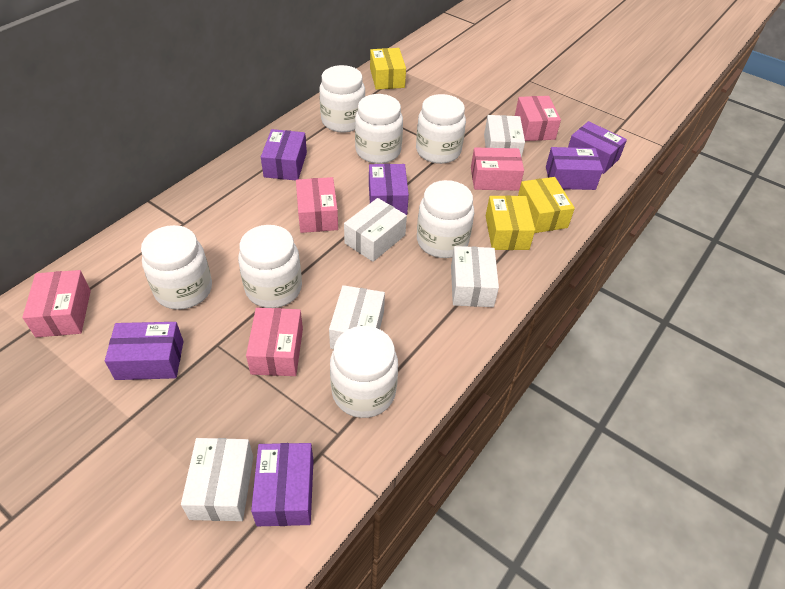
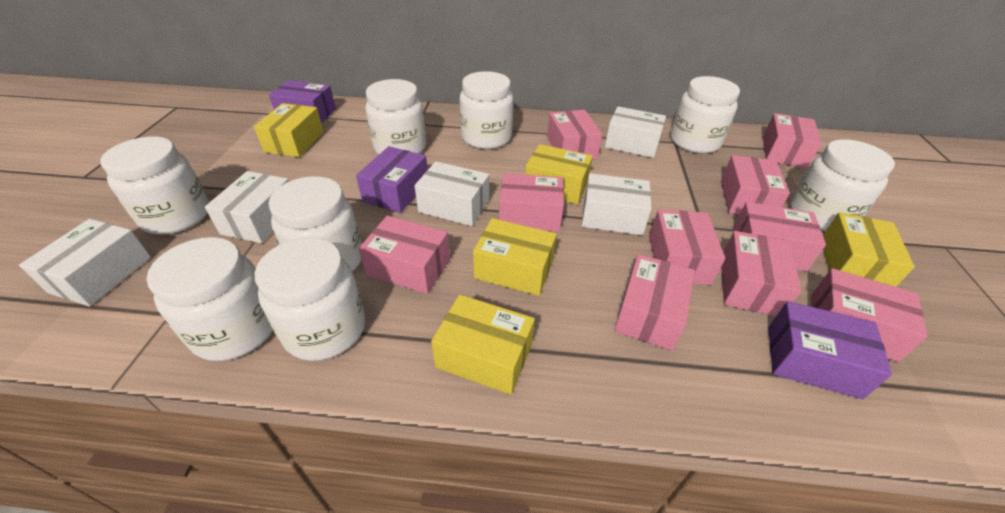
pink box: [22,270,91,337] [246,308,303,376] [296,177,338,233] [471,148,524,191] [515,96,561,141] = 5 -> [359,216,450,294] [499,173,564,232] [547,110,602,160] [614,254,695,351] [649,210,725,285] [721,155,790,215] [721,231,801,316] [733,202,826,271] [763,113,822,168] [811,268,928,362] = 10
purple box: [105,322,184,380] [251,443,314,526] [261,129,307,181] [369,164,409,215] [546,147,603,190] [568,121,627,174] = 6 -> [269,80,336,123] [356,146,428,213] [768,301,892,399] = 3
white jar: [141,225,212,310] [238,225,302,308] [319,65,365,133] [330,326,398,418] [355,94,403,164] [416,94,466,164] [417,180,474,258] = 7 -> [100,137,209,235] [147,237,273,361] [255,237,365,361] [269,176,362,272] [365,79,426,155] [459,71,513,149] [671,76,740,154] [790,139,895,231] = 8
yellow box: [370,48,406,90] [486,195,535,250] [518,177,575,233] = 3 -> [254,103,324,157] [431,294,535,395] [473,218,557,296] [525,144,593,205] [823,212,915,287] = 5

